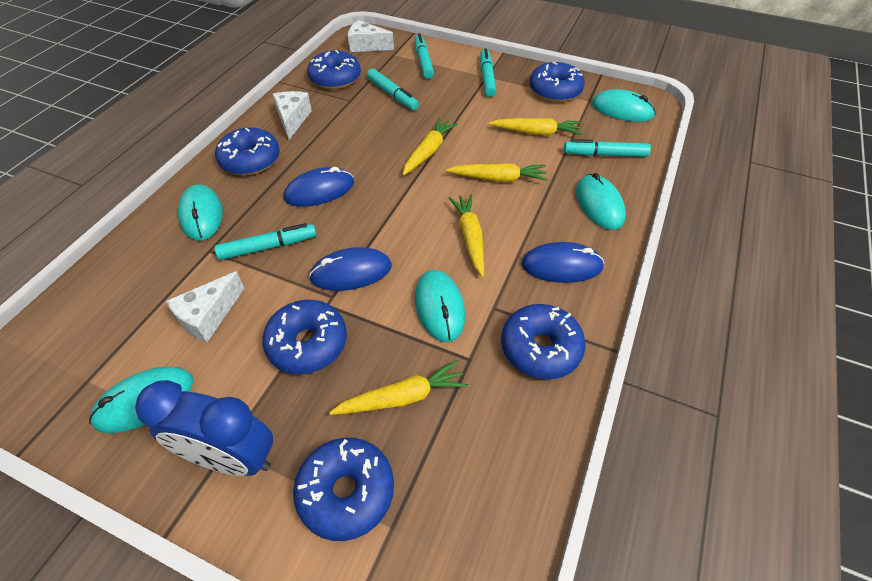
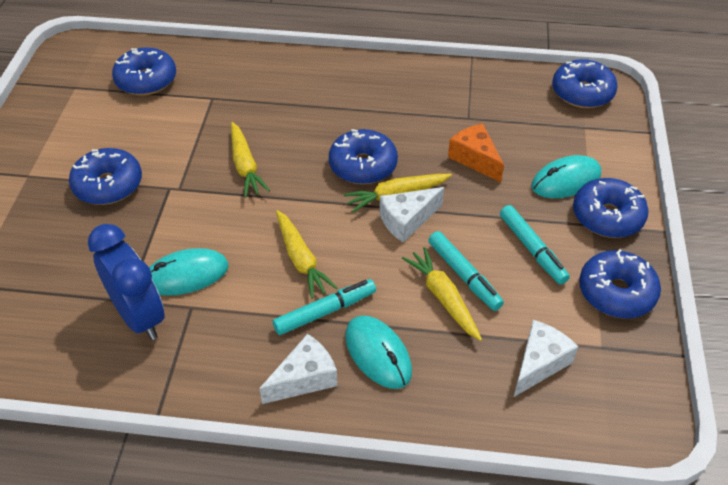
blue mouse: [284,167,354,207] [309,247,392,291] [521,242,604,283] = 3 -> none = 0
orange cheese: none = 0 -> [448,123,504,182] = 1
turquoise marker: [214,223,316,260] [367,69,419,110] [414,33,434,79] [480,48,497,97] [564,139,651,157] = 5 -> [273,279,376,335] [428,231,504,311] [500,205,570,285] = 3
turquoise mouse: [89,367,193,433] [178,184,222,241] [415,270,465,342] [576,173,626,230] [592,89,655,122] = 5 -> [149,248,228,296] [345,316,412,389] [531,155,601,198] = 3
yellow carrot: [329,360,468,415] [403,118,458,175] [446,163,548,182] [448,194,484,277] [489,118,583,136] = 5 -> [231,122,270,197] [276,210,338,299] [344,174,452,213] [402,247,482,341] = 4

